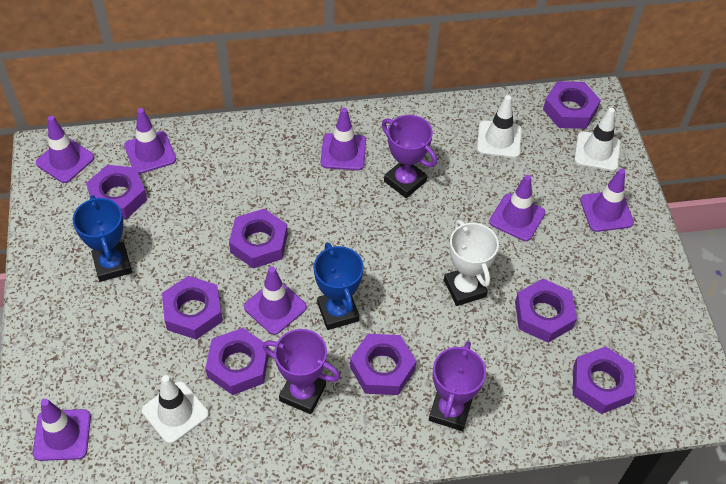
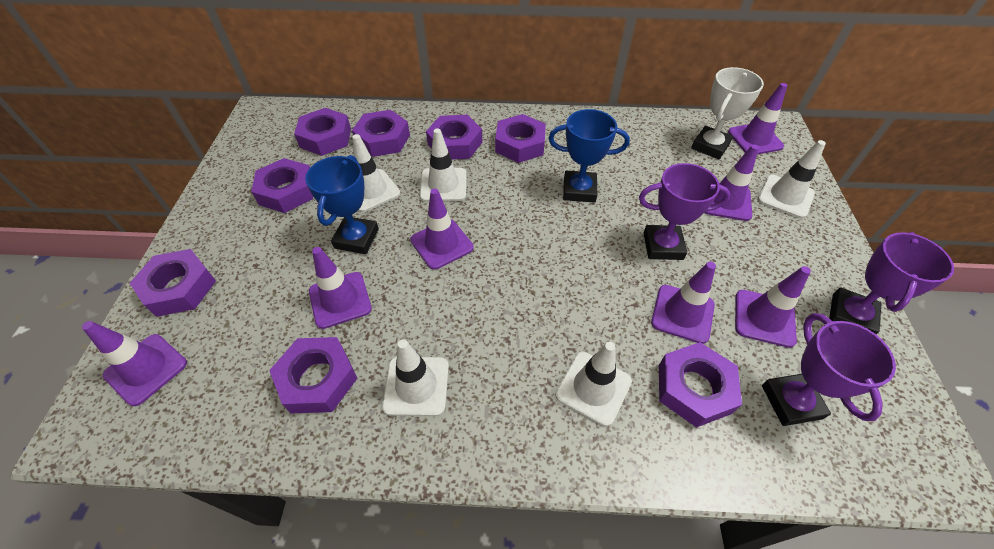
white traffic cone: [142,375,209,444] [477,95,522,158] [574,108,621,171] = 3 -> [353,134,400,212] [382,339,449,416] [420,128,466,202] [555,342,632,427] [758,140,826,218] = 5

